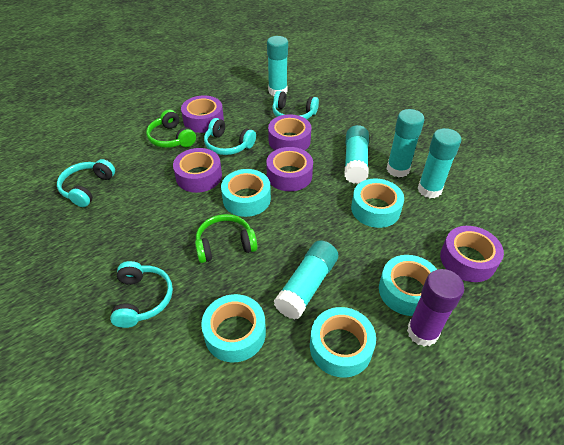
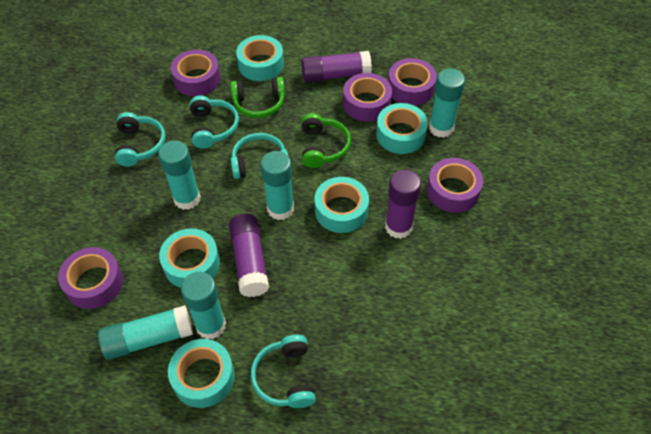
purple glue stick: [407,269,464,347] = 1 -> [229,214,269,297] [302,51,372,83] [385,169,421,239] = 3

